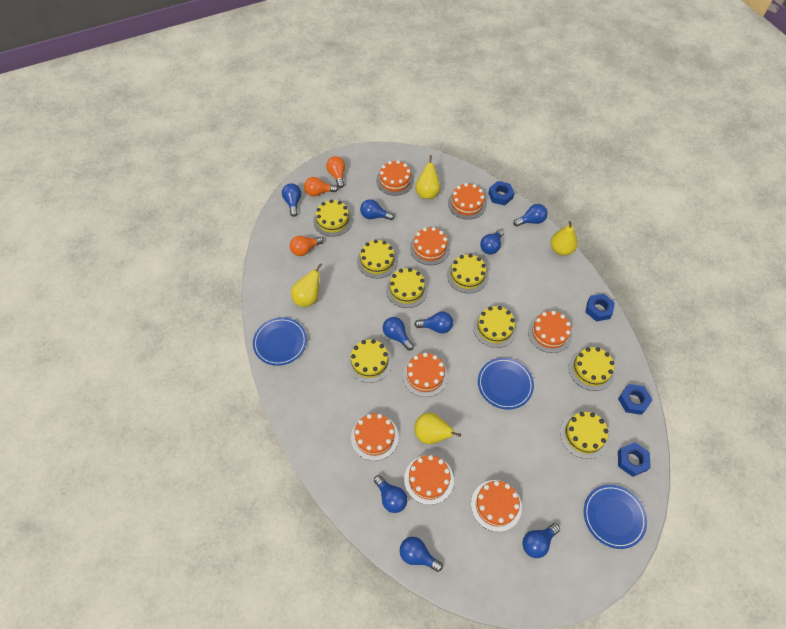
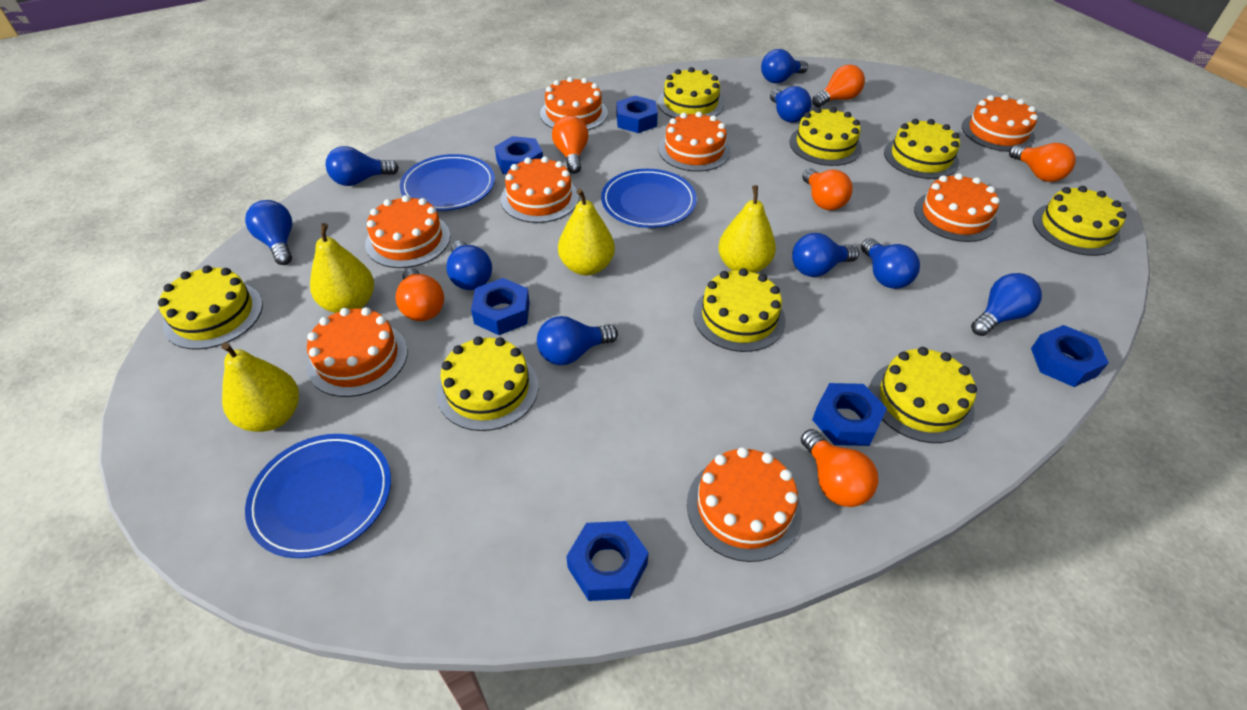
blue nut: [488,181,514,205] [585,294,615,322] [618,384,653,415] [618,442,651,477] = 4 -> [471,278,530,335] [495,136,543,174] [566,521,649,601] [616,96,658,133] [812,383,887,446] [1031,325,1109,387] = 6
orange light bulb: [290,236,324,256] [304,177,338,196] [326,156,345,188] = 3 -> [396,268,444,321] [552,116,589,174] [801,429,878,507] [802,168,853,210] [812,64,865,107] [1009,143,1076,182] = 6

